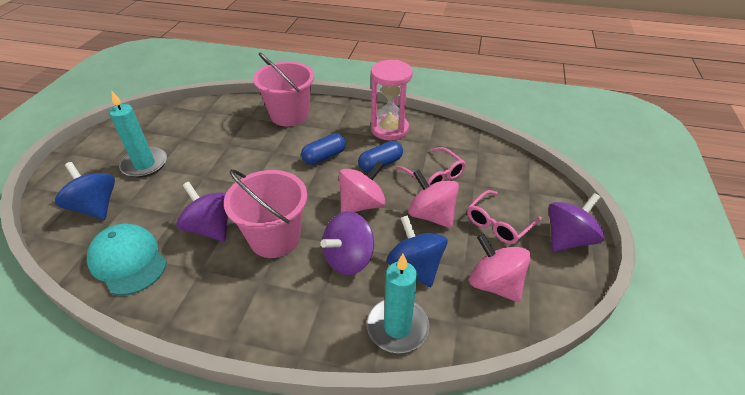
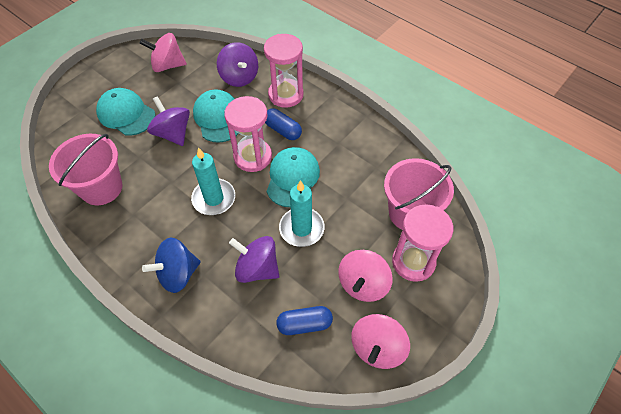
blue spinning top: [55,162,115,220] [387,215,447,287] = 2 -> [142,237,200,293] = 1
pink glasses: [396,147,466,186] [467,190,542,244] = 2 -> none = 0
pink hourglass: [371,60,413,140] = 1 -> [224,96,272,172] [264,34,304,108] [392,204,453,282] = 3
turquoise cap: [87,224,167,295] = 1 -> [96,88,156,136] [193,90,238,143] [267,147,320,207] = 3

